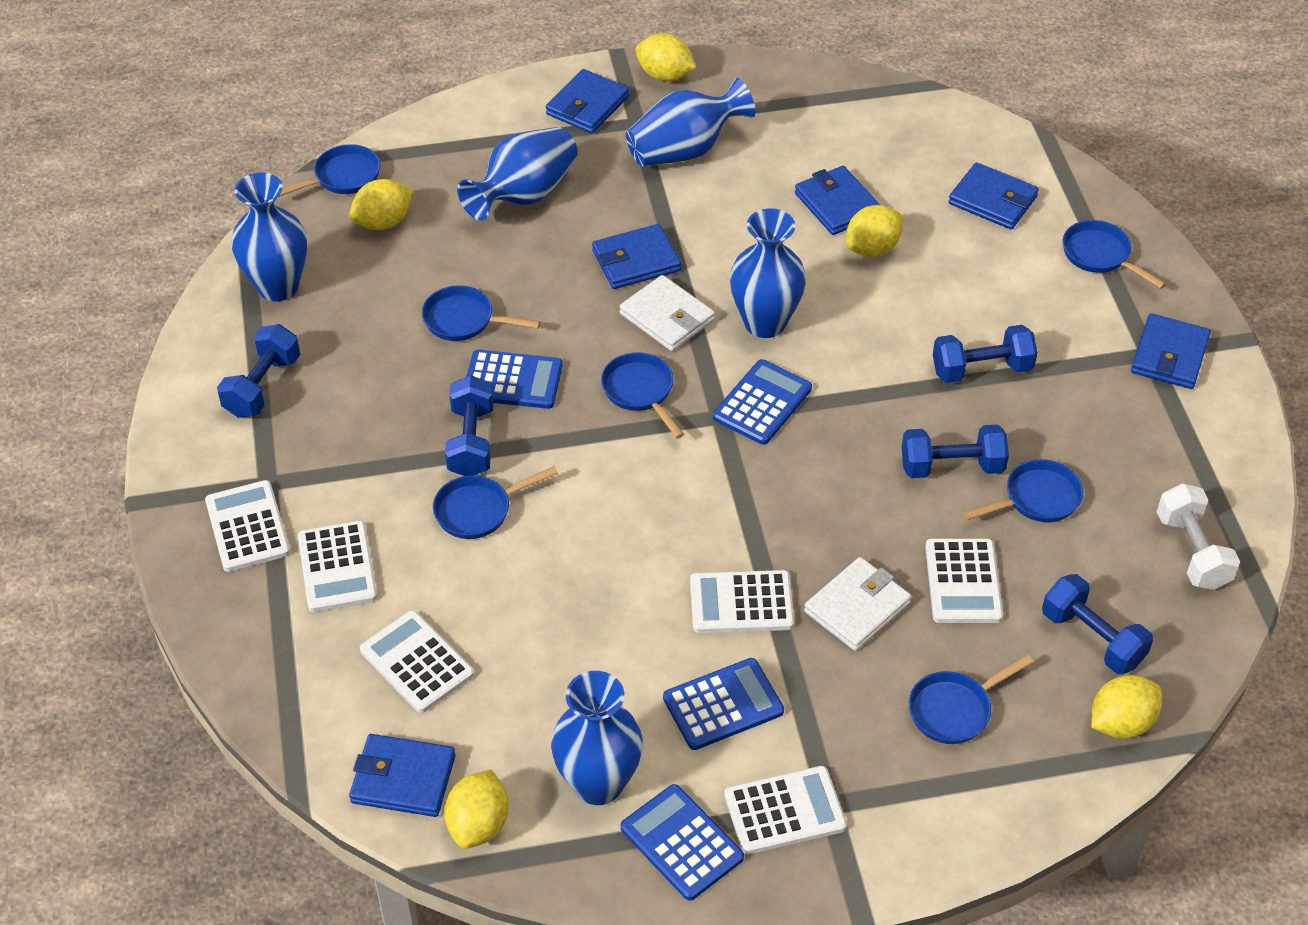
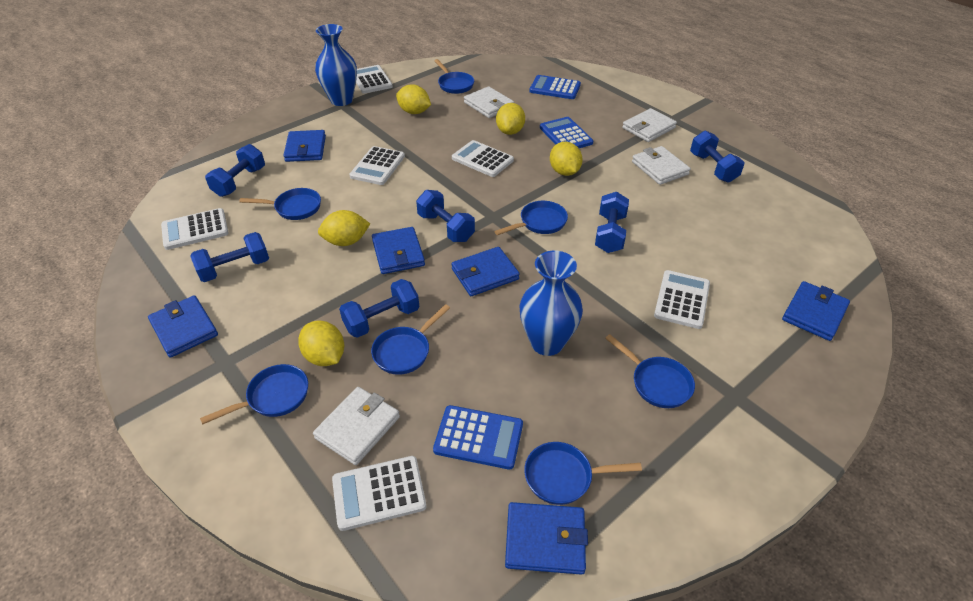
blue calculator: [466,350,563,409] [621,784,744,901] [663,658,784,750] [713,359,812,445] = 4 -> [433,405,523,470] [529,75,581,99] [540,117,594,148] = 3
blue dumbbell: [217,324,300,418] [445,375,494,476] [902,424,1009,478] [933,325,1038,383] [1042,574,1153,674] = 5 -> [190,232,269,282] [205,144,265,197] [339,279,419,338] [416,190,475,242] [595,192,629,253] [690,131,745,183] = 6
blue vase: [231,172,307,301] [457,127,578,221] [551,671,643,805] [626,78,756,166] [730,208,806,338] = 5 -> [315,24,357,106] [520,251,583,356] = 2
white dumbbell: [1157,484,1240,590] = 1 -> none = 0
white wallet: [619,275,715,351] [804,557,911,651] = 2 -> [313,387,400,465] [464,86,514,118] [622,108,677,142] [632,146,691,185] = 4

